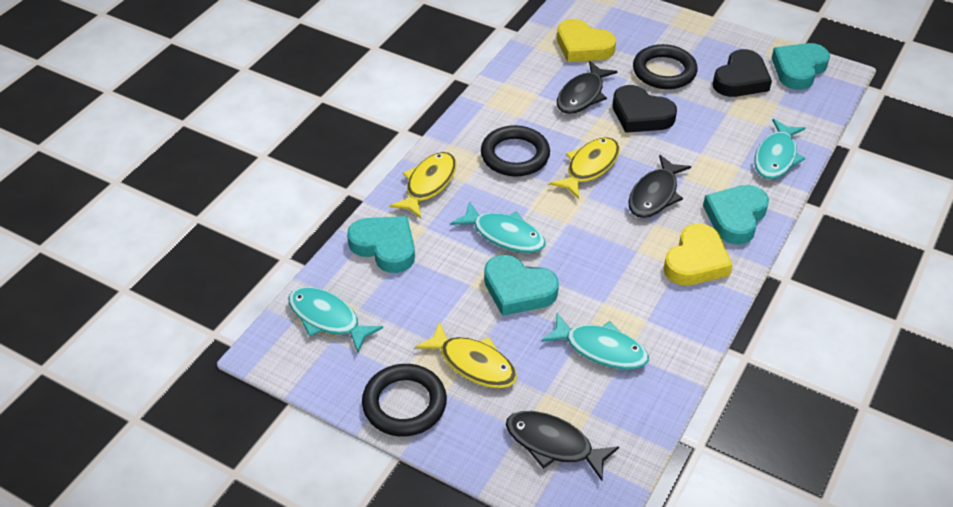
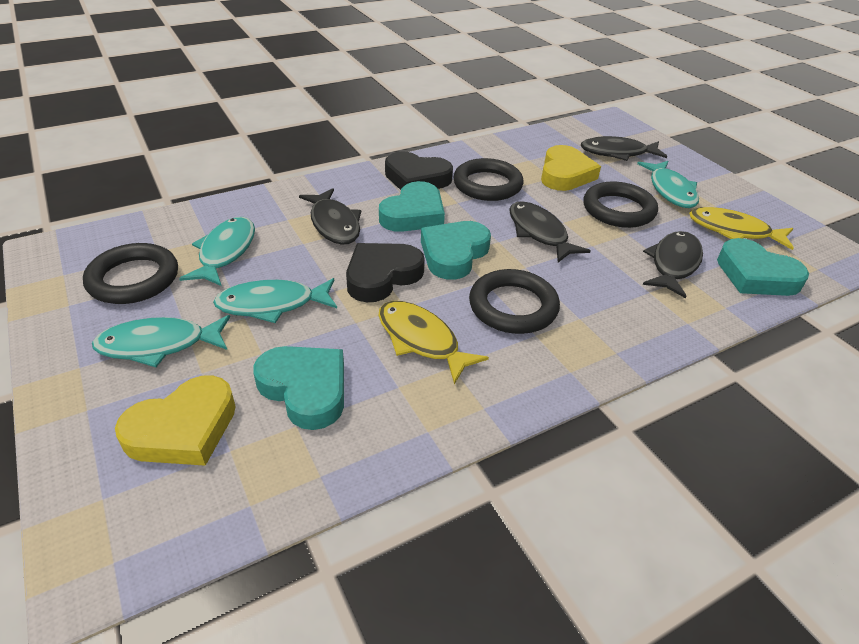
black fish: [506,411,619,481] [557,61,617,114] [629,155,691,218] = 3 -> [299,188,361,245] [509,201,591,262] [581,136,667,161] [643,231,703,298] = 4
black ring: [362,364,447,436] [481,125,550,177] [633,44,698,89] = 3 -> [83,243,178,304] [453,158,523,201] [469,269,560,334] [583,181,658,228] = 4
yellow fish: [389,152,456,218] [415,322,517,388] [549,137,620,199] = 3 -> [378,301,489,384] [689,207,794,250] = 2

